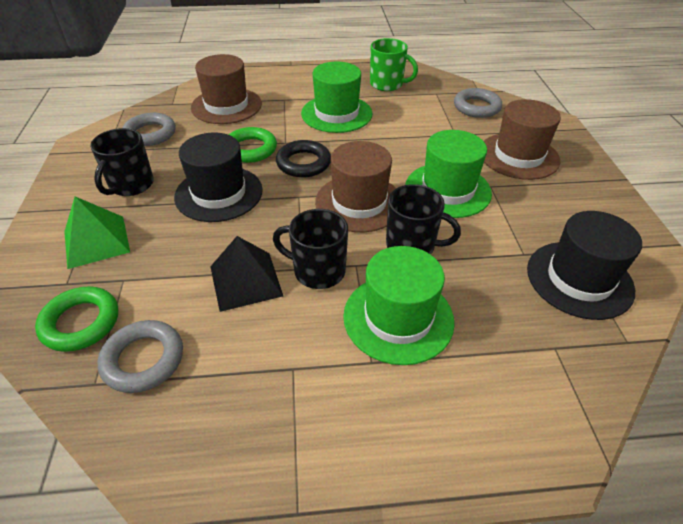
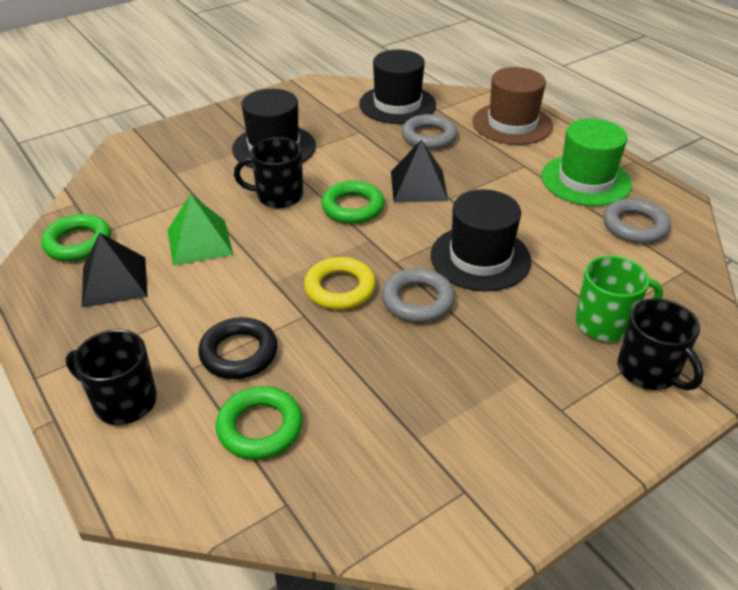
black hat: [174,133,263,222] [527,211,642,320] = 2 -> [232,89,316,168] [359,50,436,124] [430,189,531,291] = 3
black pyramid: [210,236,283,312] = 1 -> [82,233,148,308] [391,140,448,202] = 2
brown hat: [191,54,262,124] [315,141,396,232] [484,99,561,180] = 3 -> [473,67,553,145] = 1
green hat: [301,62,372,133] [343,246,455,365] [405,130,492,218] = 3 -> [541,118,632,206] = 1
green ring: [35,286,118,352] [229,127,277,163] = 2 -> [41,214,111,261] [216,386,303,460] [321,181,385,224] = 3
yellow ring: none = 0 -> [304,257,376,310] = 1

